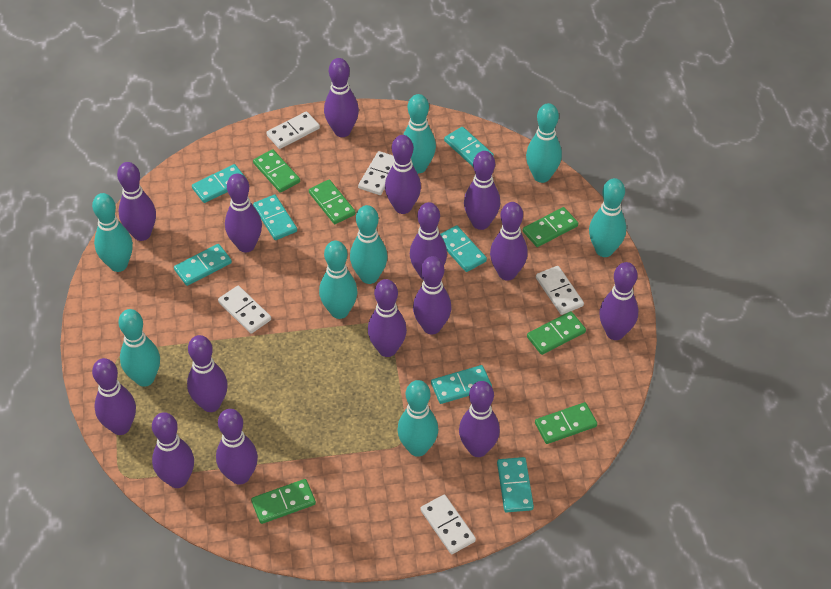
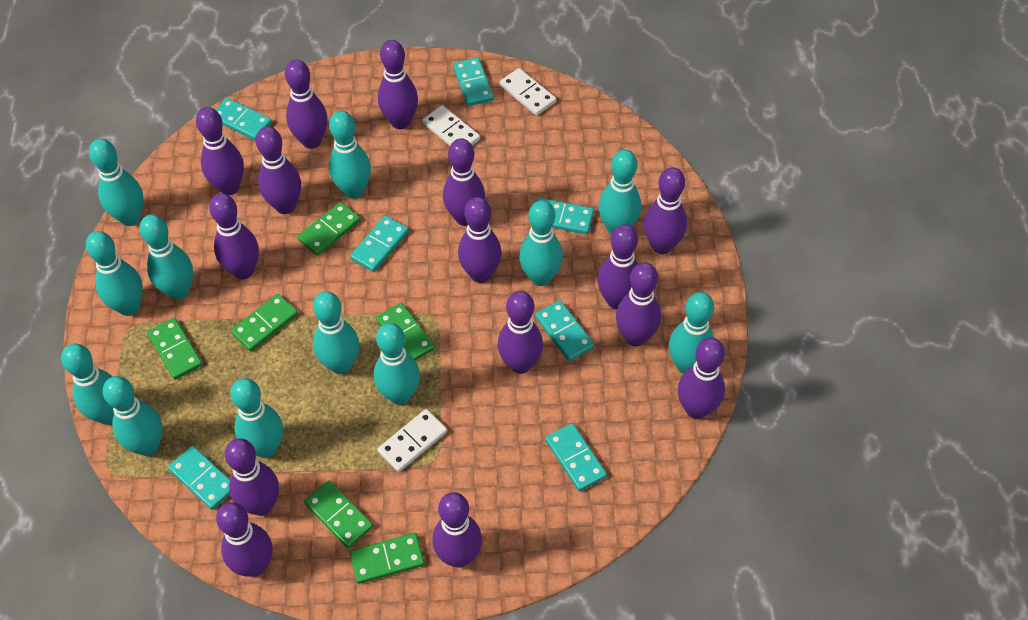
turquoise bowling pin: [92,193,133,272] [118,309,160,387] [319,241,358,319] [350,205,387,284] [397,380,438,457] [403,94,436,173] [526,103,562,183] [589,178,626,257] = 8 -> [61,344,114,425] [86,231,143,316] [89,139,144,226] [103,376,163,456] [139,214,193,300] [231,378,283,458] [313,291,359,374] [329,111,371,199] [374,323,420,405] [519,200,563,286] [598,149,641,235] [669,292,714,374] = 12
white domino: [218,286,271,334] [266,111,320,149] [358,151,394,195] [421,495,476,554] [536,266,584,315] = 5 -> [377,409,447,472] [422,105,480,146] [500,68,556,116] = 3

